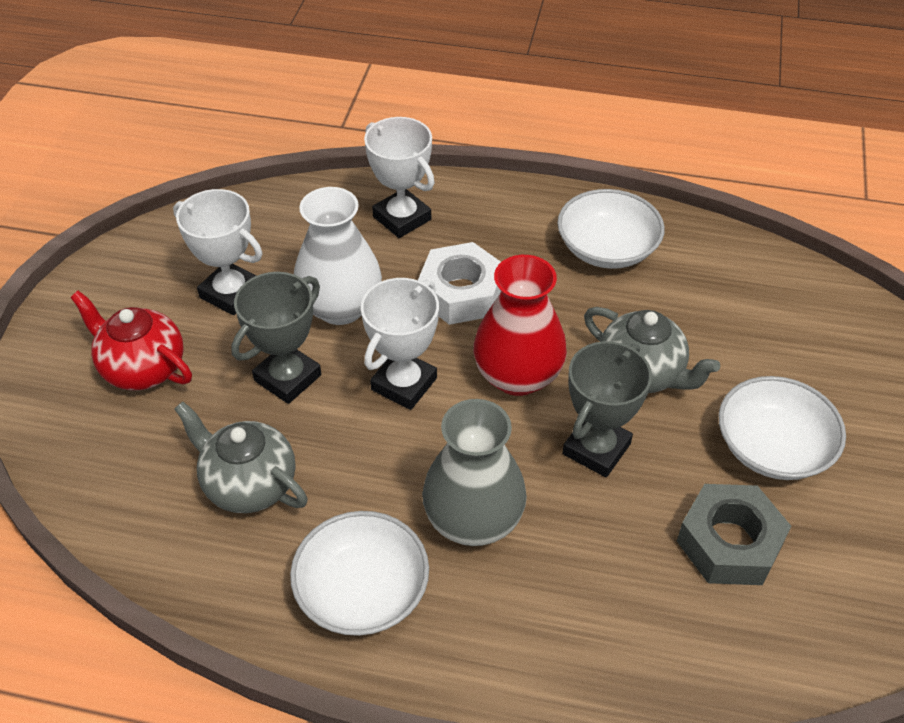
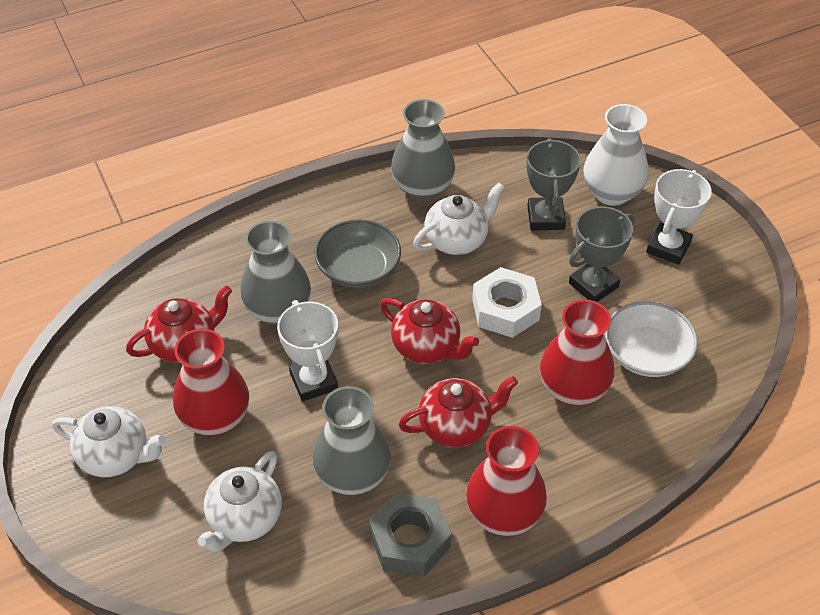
grey bowl: none = 0 -> [314,220,401,288] = 1
grey teapot: [174,401,308,513] [584,307,720,393] = 2 -> none = 0
grey vase: [422,399,527,546] = 1 -> [240,221,311,325] [312,386,391,495] [391,99,455,201] = 3
red teapot: [70,291,192,390] = 1 -> [126,286,232,363] [380,298,479,364] [398,376,518,448] = 3
red vase: [473,255,567,396] = 1 -> [173,329,249,436] [466,426,547,536] [540,299,614,406] = 3
white bowl: [290,511,429,636] [557,189,665,269] [719,376,846,480] = 3 -> [605,301,698,377] = 1
white teapot: none = 0 -> [52,406,166,477] [197,451,282,552] [413,183,504,255] = 3
white trophy: [173,189,262,315] [361,278,439,410] [364,117,435,238] = 3 -> [277,300,338,402] [646,169,712,265] = 2

